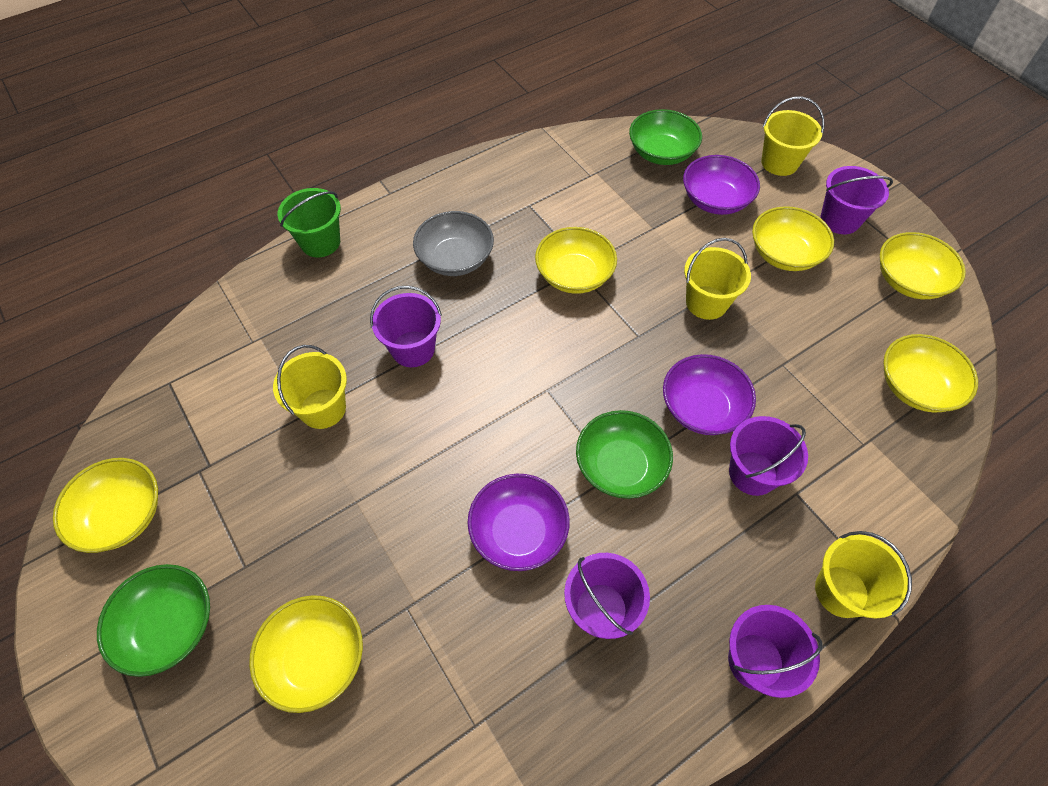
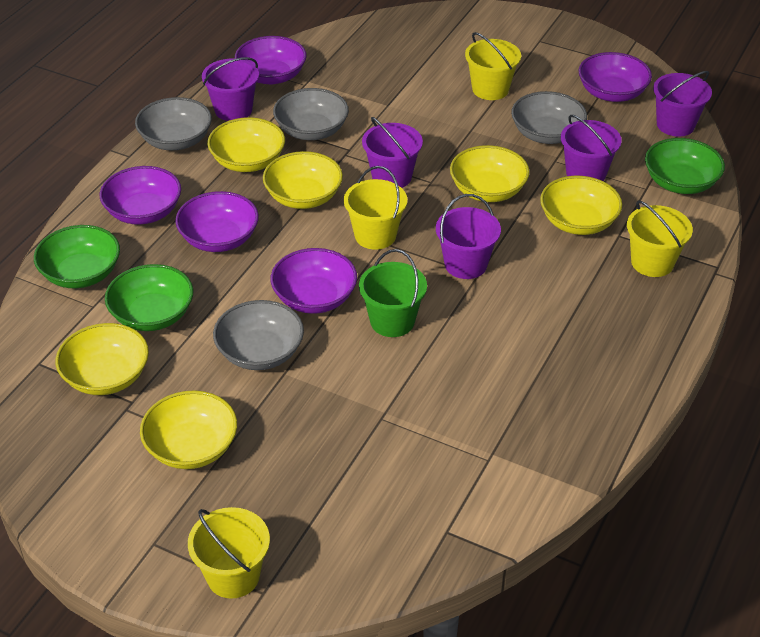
grey bowl: [413,211,494,276] = 1 -> [135,97,212,150] [213,300,304,370] [273,88,349,140] [511,91,587,144] = 4
purple bowl: [468,474,570,571] [663,354,756,435] [683,155,760,215] = 3 -> [100,166,181,225] [175,191,259,252] [235,36,307,84] [270,248,357,314] [579,52,652,102] = 5

